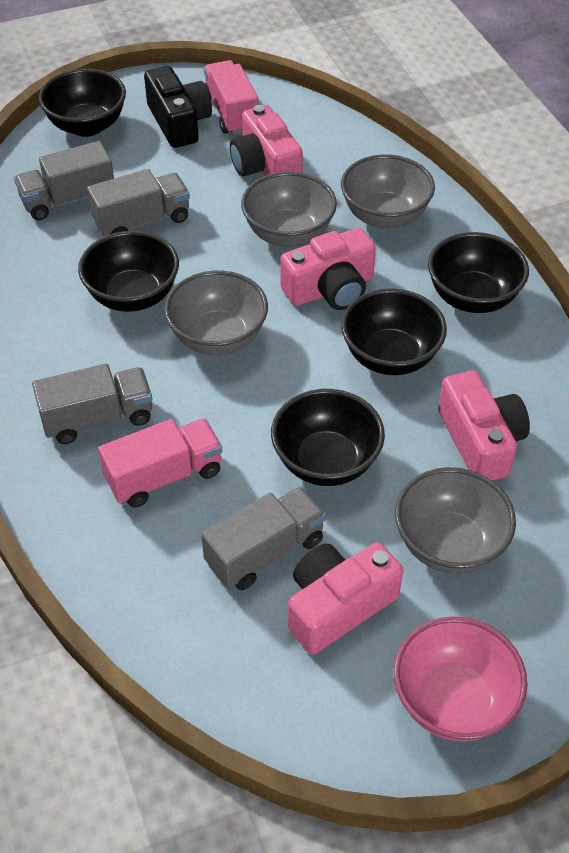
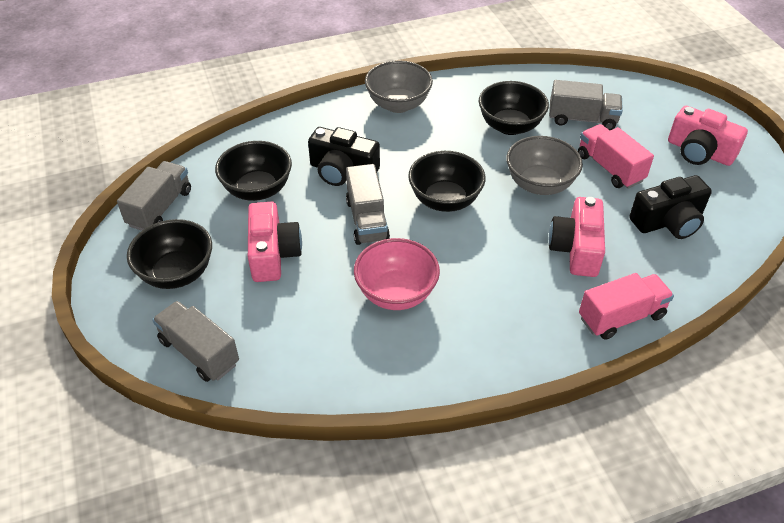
black bowl: [38,69,126,137] [78,231,179,312] [271,389,385,486] [341,289,447,375] [428,232,529,313] = 5 -> [127,219,212,289] [215,141,292,201] [408,151,486,212] [479,81,549,135] = 4
black camera: [144,66,212,148] = 1 -> [308,127,380,186] [629,175,712,239] = 2
grey bowl: [164,271,268,355] [241,172,337,247] [341,154,435,229] [395,467,516,574] = 4 -> [365,60,433,113] [506,136,583,195] = 2
pink camera: [230,105,303,176] [280,228,376,310] [288,542,403,655] [438,371,530,481] = 4 -> [248,202,302,282] [549,197,605,277] [668,106,748,166] = 3

